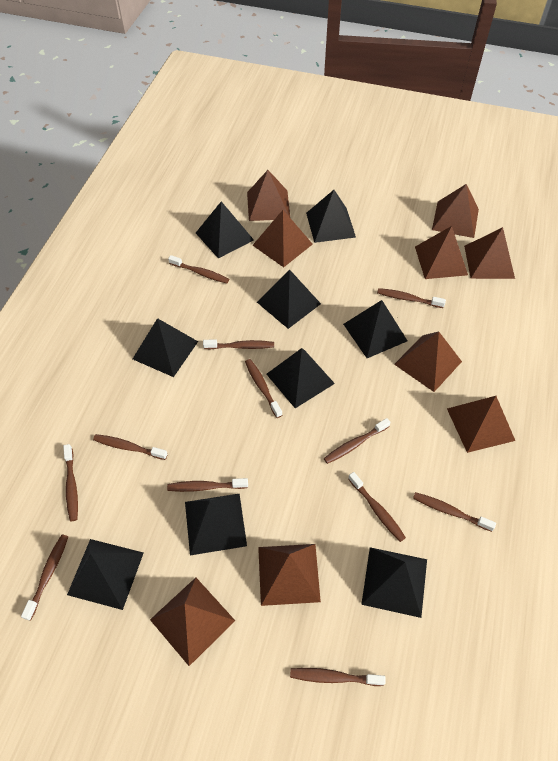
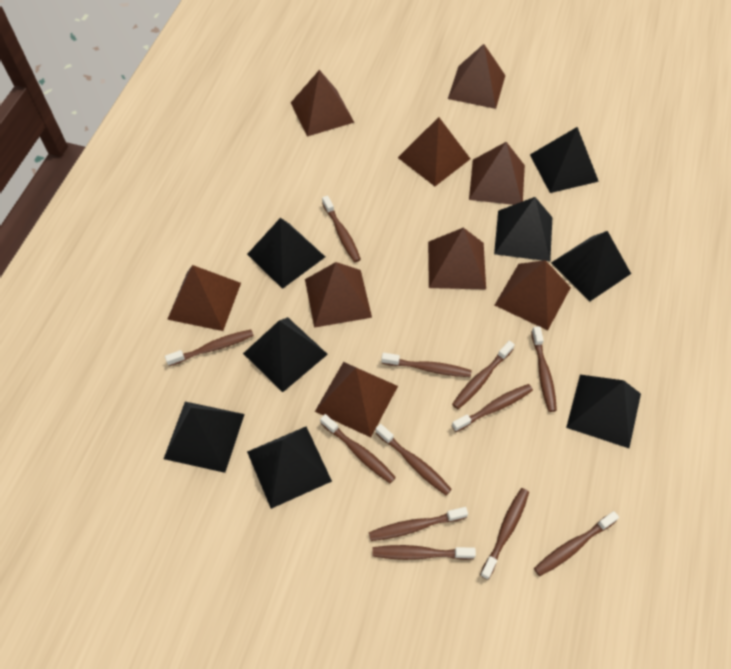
black pyramid: [67,539,144,610] [133,318,198,377] [185,493,247,555] [196,201,254,259] [257,269,321,329] [266,348,335,408] [306,190,356,243] [343,300,407,358] [361,547,427,618] = 9 -> [164,402,245,473] [243,317,328,392] [247,218,325,289] [247,427,332,509] [494,197,552,261] [530,127,599,193] [551,231,631,301] [566,375,641,448] = 8

